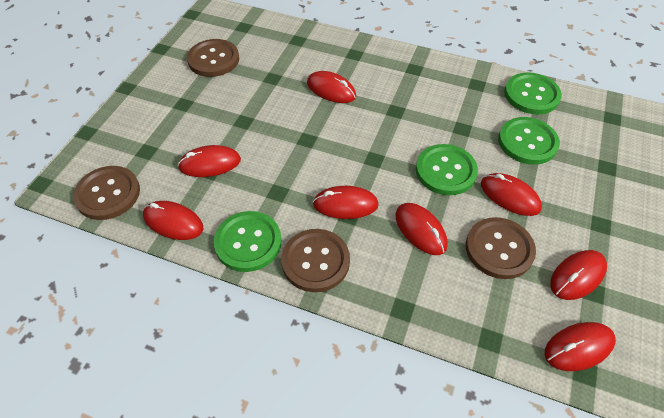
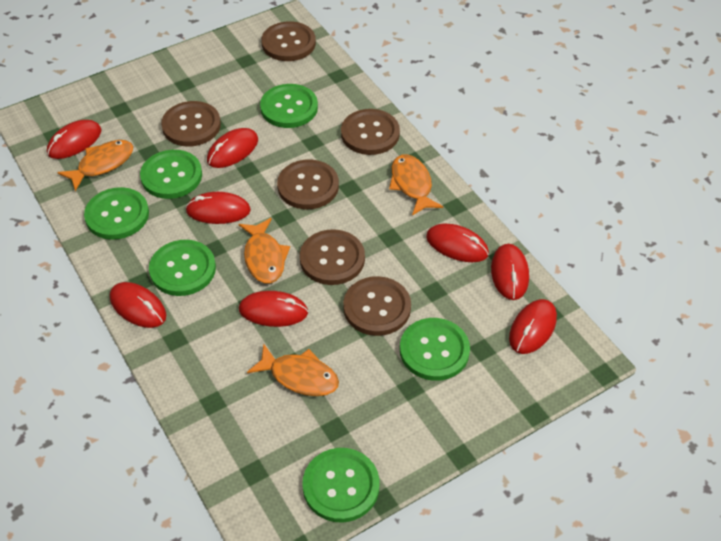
brown button: [73,166,140,220] [187,39,239,77] [281,229,350,292] [466,217,536,279] = 4 -> [161,101,221,147] [261,21,316,61] [277,159,339,209] [300,229,365,285] [341,109,400,155] [343,276,411,336] = 6
green button: [214,211,282,272] [416,144,478,195] [498,117,560,165] [504,72,562,115] = 4 -> [84,187,149,240] [140,150,202,199] [149,240,216,296] [260,84,318,128] [302,448,379,522] [400,318,470,381] = 6
orange fish: none = 0 -> [57,140,133,191] [239,218,290,283] [247,344,339,396] [389,154,443,216] = 4

